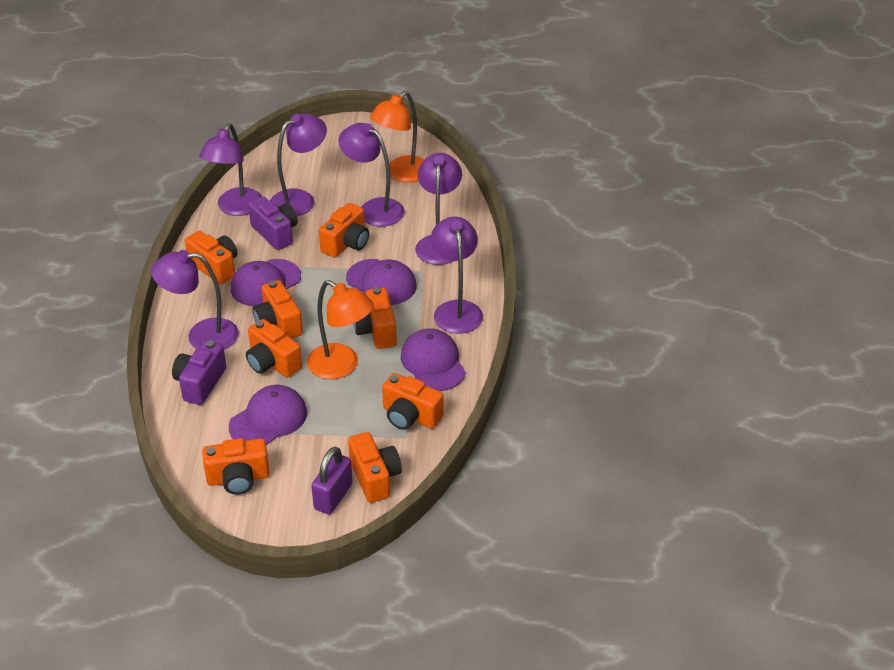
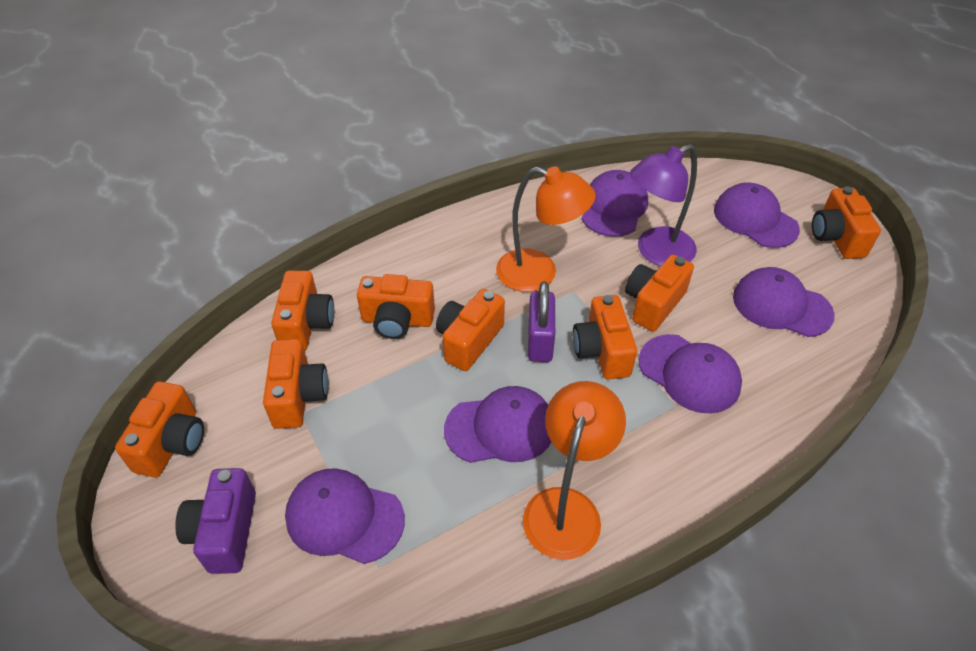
purple camera: [172,340,226,405] [248,196,298,250] = 2 -> [175,468,256,574] = 1
purple cap: [229,385,307,445] [231,259,301,306] [346,259,416,305] [401,328,466,391] = 4 -> [285,468,405,564] [444,386,551,463] [582,170,648,237] [639,334,742,413] [714,183,800,248] [733,267,835,337] = 6
purple lamp: [151,250,239,350] [199,123,262,216] [270,113,327,217] [339,123,405,227] [415,153,462,265] [431,217,483,334] = 6 -> [630,144,697,266] = 1

